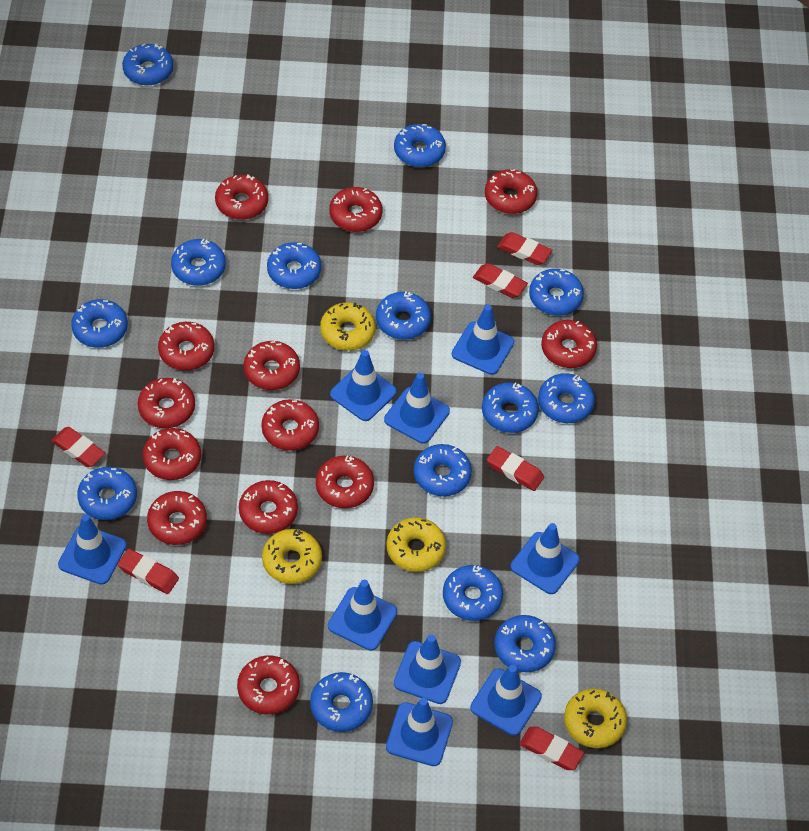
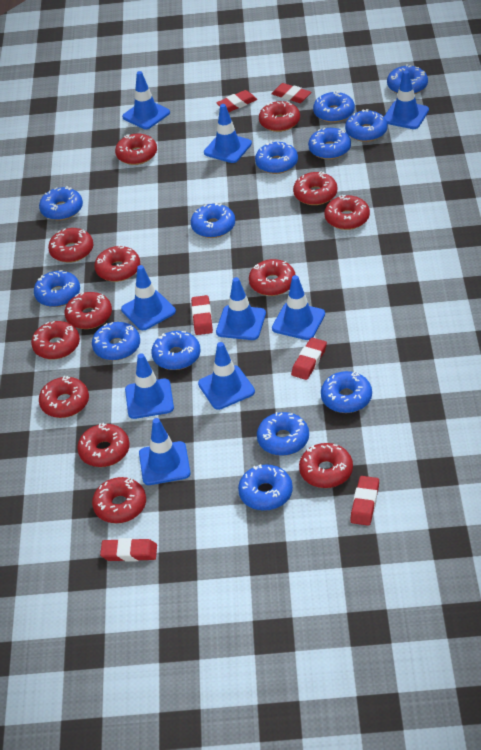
blue donut: [71,299,128,348] [77,467,137,520] [122,43,174,85] [171,239,226,286] [267,242,321,289] [310,672,373,732] [376,291,431,340] [394,124,446,167] [414,444,472,496] [443,565,503,621] [482,382,539,433] [494,615,556,672] [529,269,584,316] [538,373,595,423] = 14 -> [34,270,80,307] [39,186,83,220] [92,322,140,361] [151,331,201,370] [191,203,235,238] [238,464,293,511] [255,141,298,174] [257,412,309,456] [308,128,351,159] [313,91,355,123] [321,371,372,413] [345,109,388,142] [387,64,428,94] = 13
yellow donut: [262,529,322,584] [320,302,376,351] [387,517,446,572] [564,689,627,748] = 4 -> none = 0

